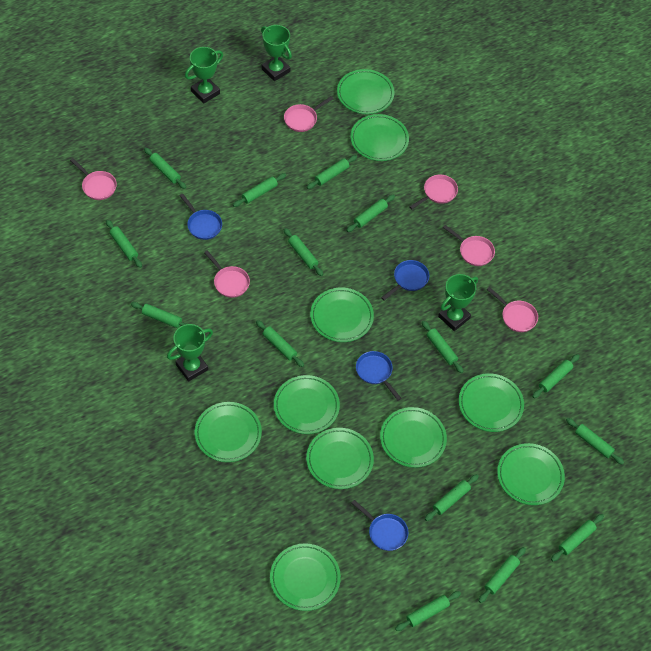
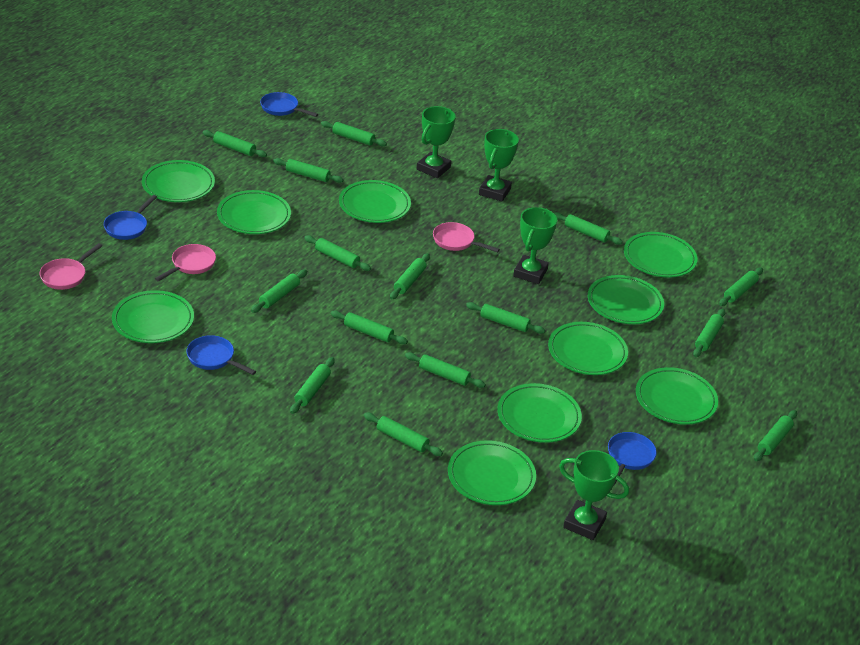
pink pan: [70,158,117,200] [204,250,250,298] [284,96,333,132] [409,175,458,209] [443,225,495,266] [487,287,538,332] = 6 -> [40,243,102,290] [155,244,216,281] [433,222,500,253] = 3

